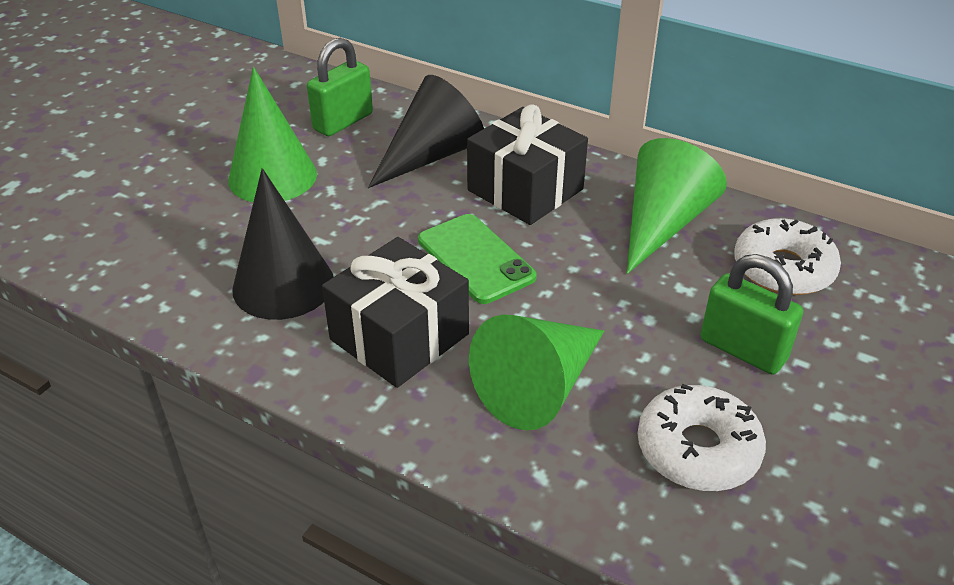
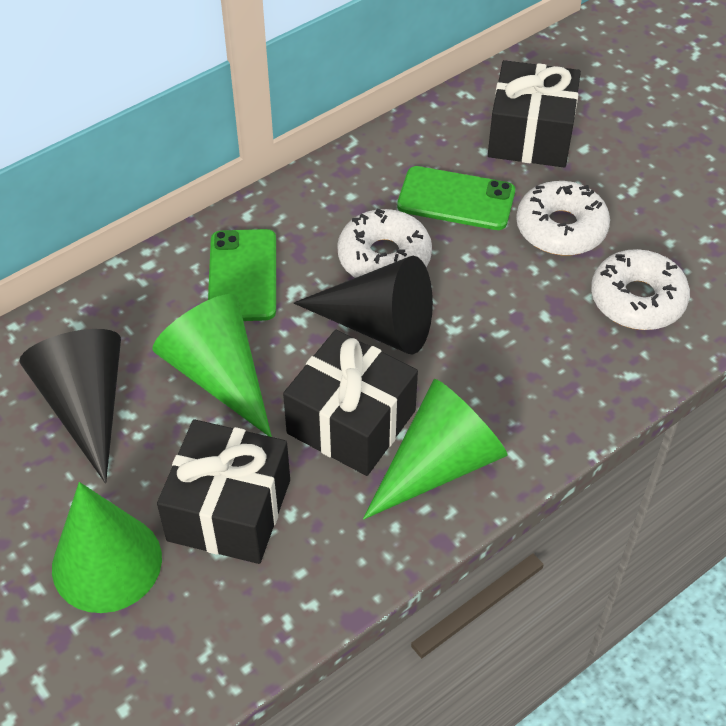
black gift: [322,237,469,388] [467,104,588,225] = 2 -> [157,419,290,564] [283,330,418,476] [488,60,581,167] = 3
green padlock: [307,38,373,136] [700,254,803,374] = 2 -> none = 0
green phone: [418,214,536,304] = 1 -> [208,229,276,321] [397,166,515,230] = 2
white donut: [638,384,766,491] [734,218,841,295] = 2 -> [337,208,432,278] [516,181,610,255] [591,249,690,330] = 3

